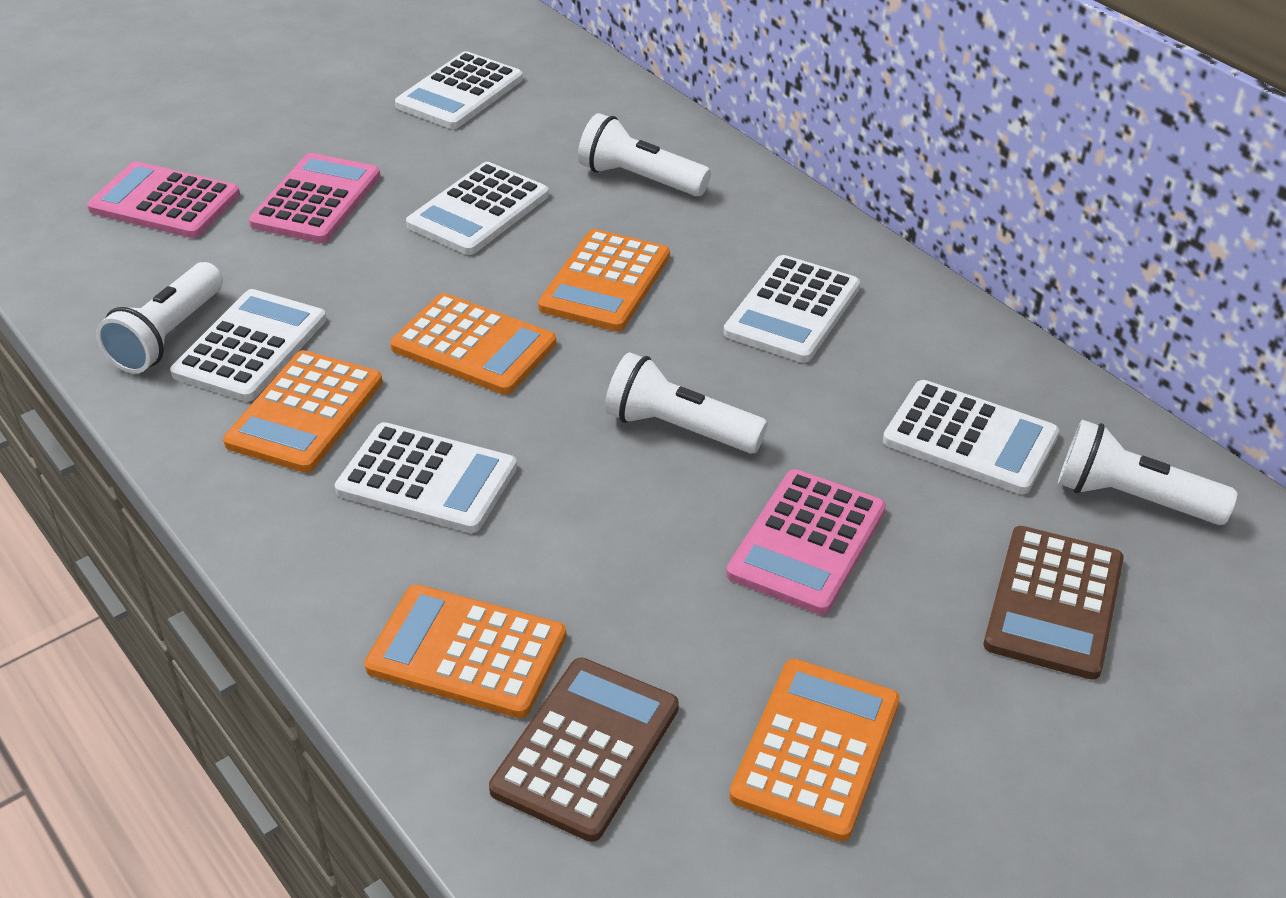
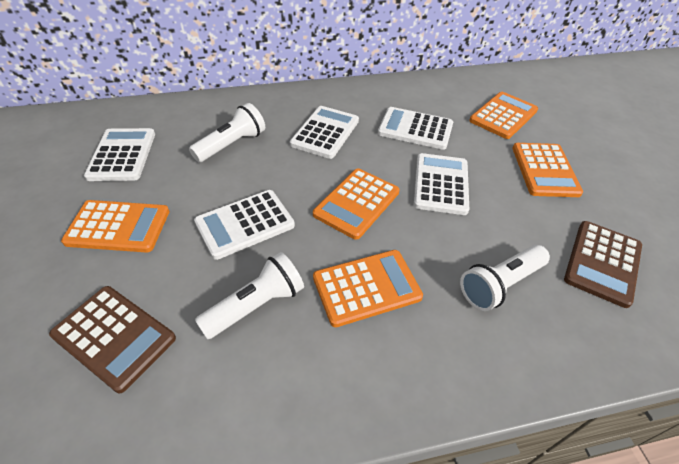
pink calculator: [87,161,240,238] [249,153,381,243] [726,469,886,615] = 3 -> none = 0
white calculator: [170,289,326,401] [335,422,517,533] [395,51,523,129] [406,162,549,255] [724,255,860,363] [883,380,1059,494] = 6 -> [84,128,155,181] [194,190,295,260] [290,106,359,159] [378,107,453,150] [414,153,469,215] = 5
white flashlight: [96,262,223,373] [578,113,711,196] [605,352,768,454] [1058,420,1237,525] = 4 -> [189,103,265,162] [195,252,304,339] [460,245,550,311] = 3

